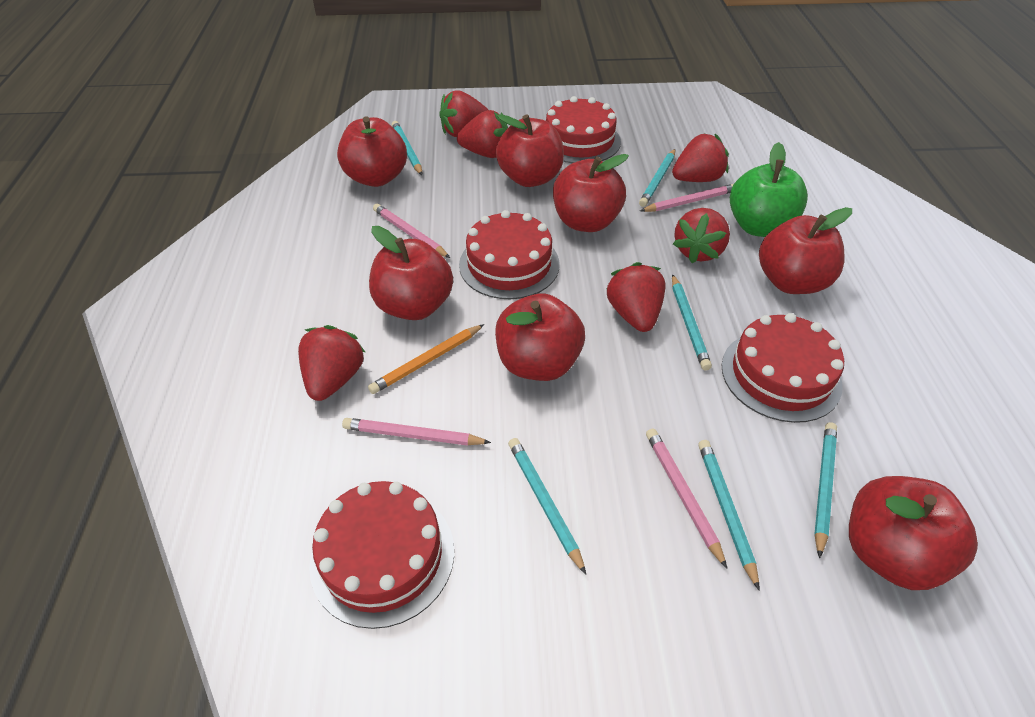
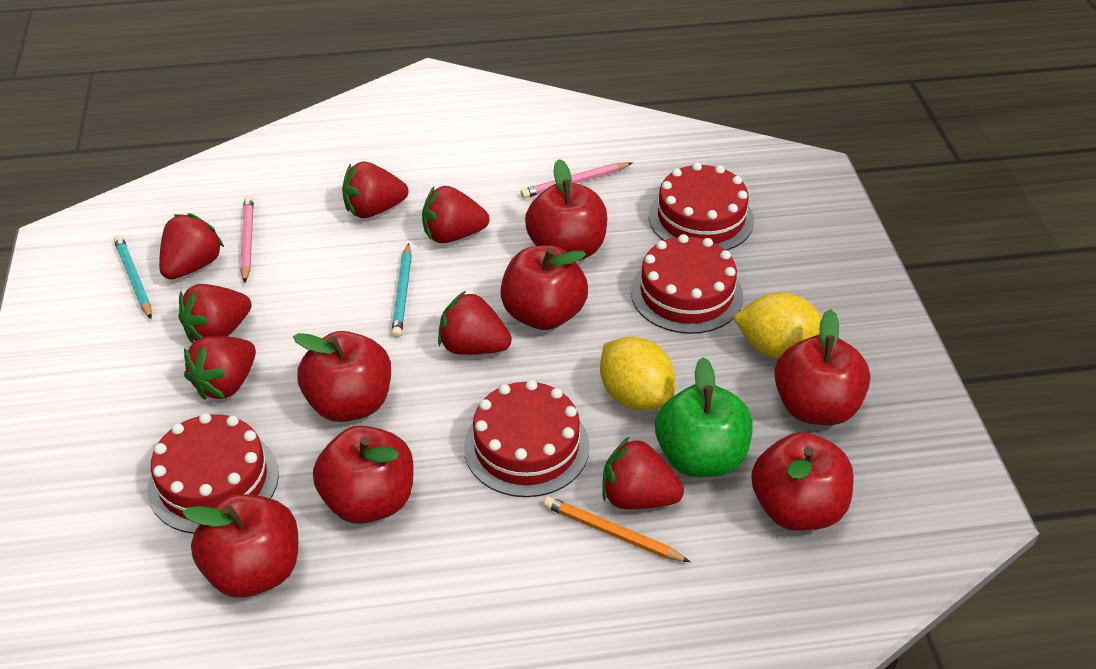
pink pencil: [342,418,491,446] [373,204,450,258] [640,184,733,212] [646,429,727,568] = 4 -> [240,196,254,283] [521,162,632,198] = 2
red strawberry: [298,325,366,401] [439,90,488,137] [457,110,508,158] [606,262,666,332] [672,133,729,182] [673,208,730,263] = 6 -> [159,213,224,279] [178,284,251,343] [184,336,256,400] [342,161,408,218] [422,186,489,243] [438,291,512,355] [602,436,684,509] = 7
turquoise pencil: [392,121,422,175] [508,438,586,574] [639,149,675,207] [672,274,712,370] [698,440,760,591] [814,422,837,558] = 6 -> [114,235,152,319] [391,243,412,338] = 2
yellow lemon: none = 0 -> [600,337,675,411] [733,292,822,359] = 2

